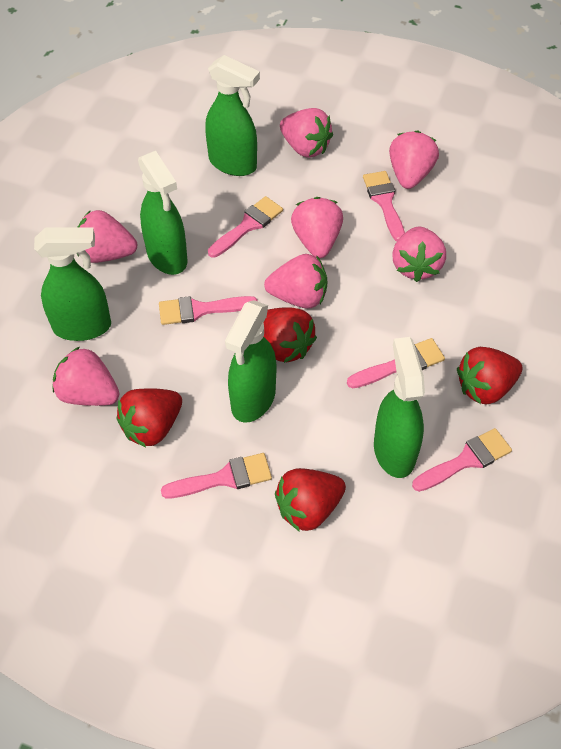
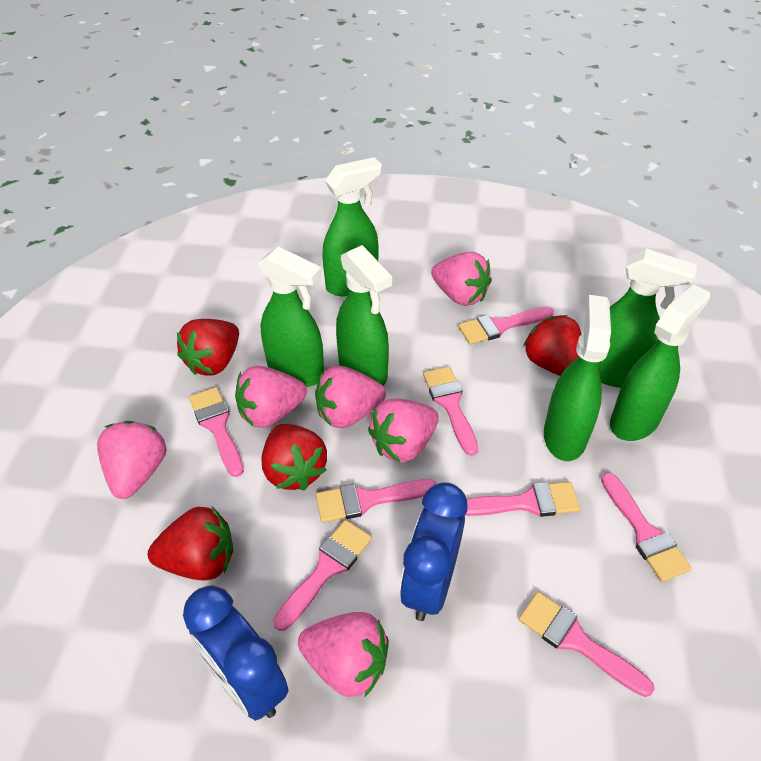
blue clock: none = 0 -> [183,586,288,721] [400,482,467,621] = 2
green spray bottle: [34,228,111,341] [138,151,188,275] [205,55,260,176] [225,300,276,423] [374,337,425,478] = 5 -> [258,246,324,387] [323,157,382,296] [336,245,392,385] [544,295,611,461] [599,248,697,388] [610,284,710,441] = 6
pink brush: [159,296,257,325] [161,453,272,499] [208,196,283,258] [347,338,445,389] [363,171,405,241] [412,428,512,492] = 6 -> [189,387,244,477] [273,520,372,631] [316,479,436,523] [423,366,478,456] [458,307,554,344] [465,482,580,517] [519,592,655,697] [601,472,692,582] = 8
pink strawberry: [52,347,120,406] [77,210,137,263] [264,254,327,309] [280,108,333,158] [291,197,343,258] [389,131,439,189] [392,226,446,282] = 7 -> [97,421,167,499] [235,366,307,428] [298,612,389,698] [315,366,386,428] [368,398,439,462] [431,252,492,306] = 6

